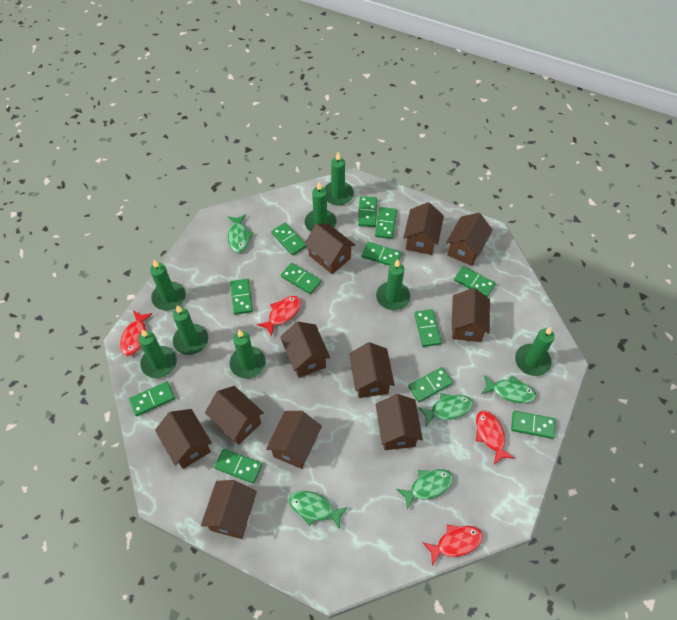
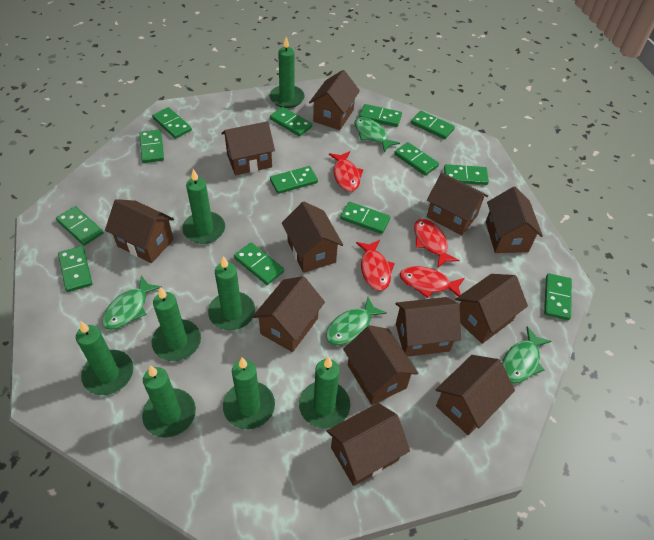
brown house: [155,409,212,469] [201,480,257,539] [205,386,264,445] [266,411,322,469] [280,322,330,378] [304,223,355,274] [349,342,395,398] [376,394,423,450] [403,202,444,255] [446,213,493,266] [451,288,490,342] = 11 -> [105,199,174,263] [221,121,275,175] [253,276,325,352] [282,202,343,273] [309,70,360,130] [327,403,410,486] [343,325,418,405] [396,297,461,357] [427,172,488,236] [436,355,515,435] [455,274,528,344] [486,187,543,253] = 12
green domino: [129,382,175,416] [214,449,262,484] [230,279,253,315] [271,223,307,256] [281,263,321,294] [358,196,377,227] [362,242,402,266] [375,207,397,239] [408,367,453,402] [414,309,442,347] [454,266,496,297] [511,411,556,439] = 12 -> [56,206,103,246] [58,246,92,292] [140,130,164,163] [152,107,192,139] [234,242,284,285] [270,107,312,136] [270,166,318,194] [340,202,390,234] [359,104,402,127] [394,142,439,176] [411,111,455,139] [444,164,489,185] [544,273,572,320] = 13
green fish: [228,214,254,253] [289,491,348,529] [397,469,453,510] [418,393,473,426] [481,375,536,403] = 5 -> [102,276,162,330] [326,297,387,345] [354,117,400,152] [502,326,552,383] = 4

